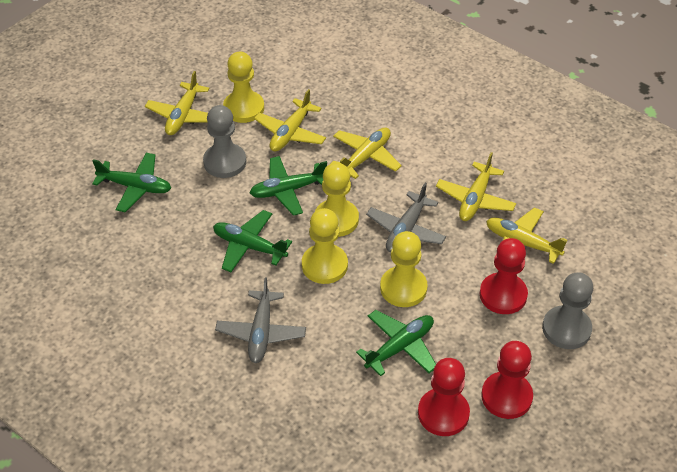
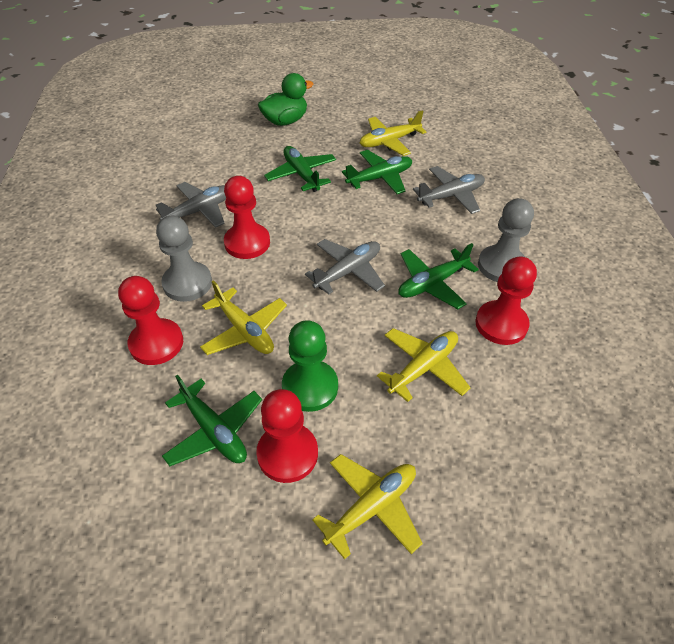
green duck: none = 0 -> [258,73,313,126] = 1
green pawn: none = 0 -> [282,320,338,412] = 1
grey plane: [215,278,306,363] [366,183,446,252] = 2 -> [156,182,226,228] [305,239,385,295] [413,166,485,214] = 3
red pawn: [418,358,470,436] [480,238,528,314] [481,341,533,419] = 3 -> [118,276,183,365] [224,176,270,259] [256,389,318,483] [475,256,537,345] = 4
yellow pawn: [223,52,264,123] [302,208,348,284] [315,162,359,237] [380,231,428,307] = 4 -> none = 0
yellow plane: [145,71,210,135] [254,89,326,152] [332,128,402,179] [436,152,516,221] [486,207,567,264] = 5 -> [200,280,287,355] [312,454,423,560] [360,110,426,156] [377,328,471,402] = 4

